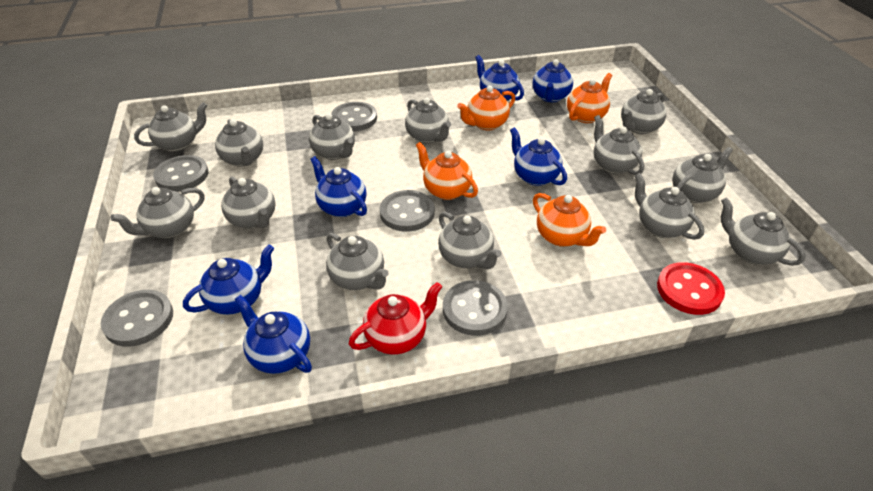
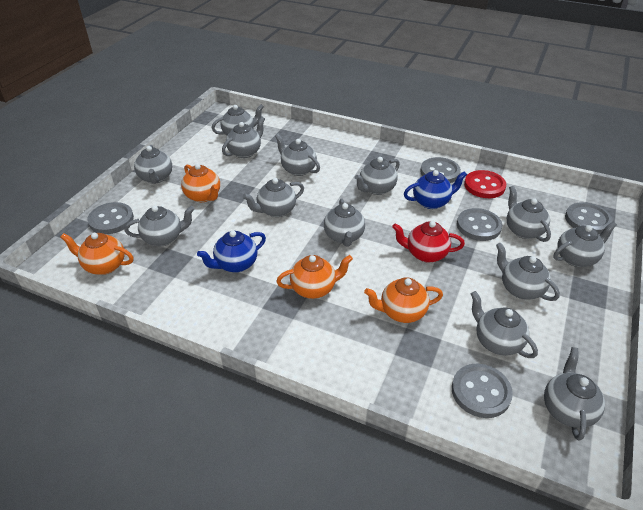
blue teapot: [183,245,274,315] [235,295,312,374] [310,156,367,217] [475,55,524,101] [510,127,567,186] [532,59,573,102] = 6 -> [197,230,266,272] [404,170,467,209] = 2

